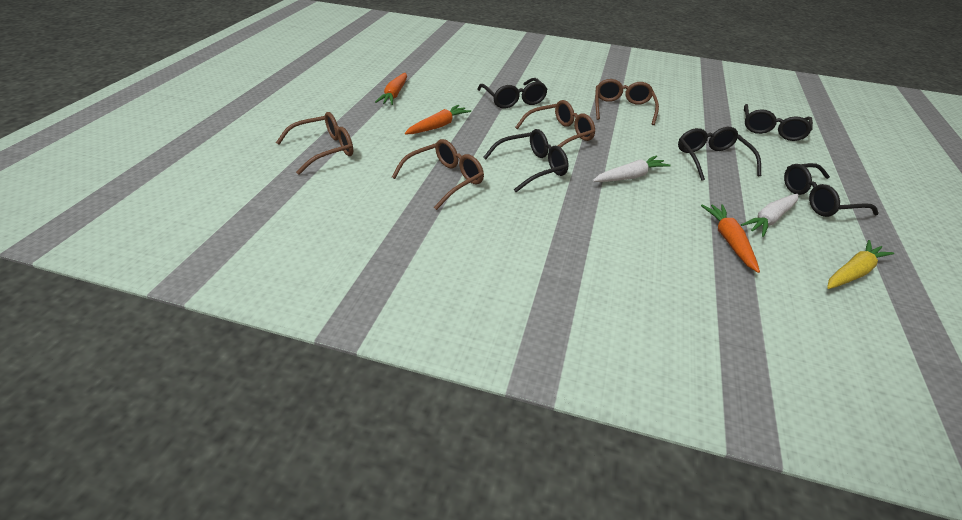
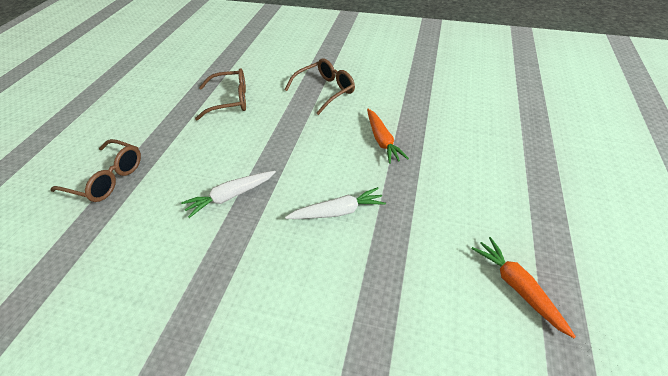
black glasses: [477,78,548,109] [483,129,568,192] [678,127,761,181] [744,104,813,141] [784,163,878,217] = 5 -> none = 0
brown glasses: [276,112,353,175] [392,139,484,210] [515,100,595,147] [595,79,659,125] = 4 -> [50,139,141,202] [195,68,246,121] [285,59,355,115] = 3
orange carrot: [375,73,407,105] [405,105,471,135] [701,204,760,273] = 3 -> [367,109,409,164] [471,237,576,338] = 2
yellow carrot: [827,240,894,289] = 1 -> none = 0

